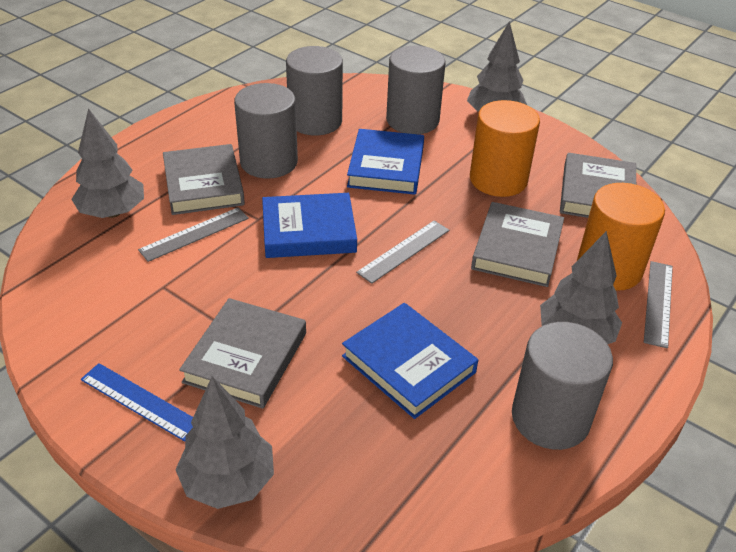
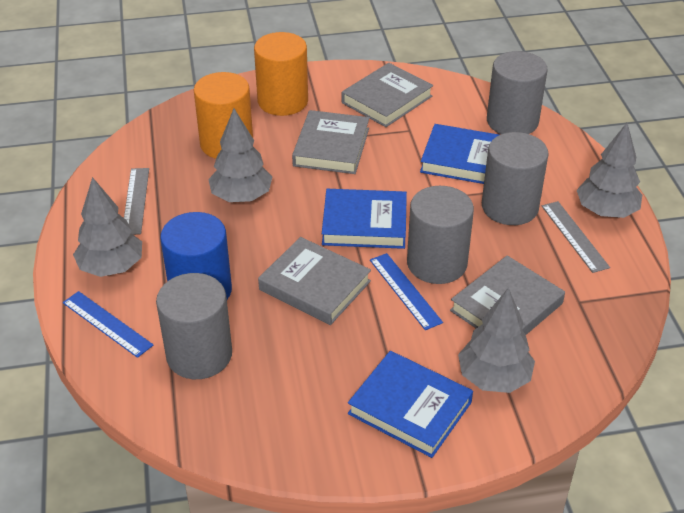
blue cylinder: none = 0 -> [160,212,232,299] = 1
blue ruler: [81,363,193,442] = 1 -> [63,291,153,358] [370,253,443,330] = 2
grey ruler: [138,208,249,262] [356,221,449,284] [644,261,673,348] = 3 -> [124,168,149,235] [542,201,610,273] = 2

